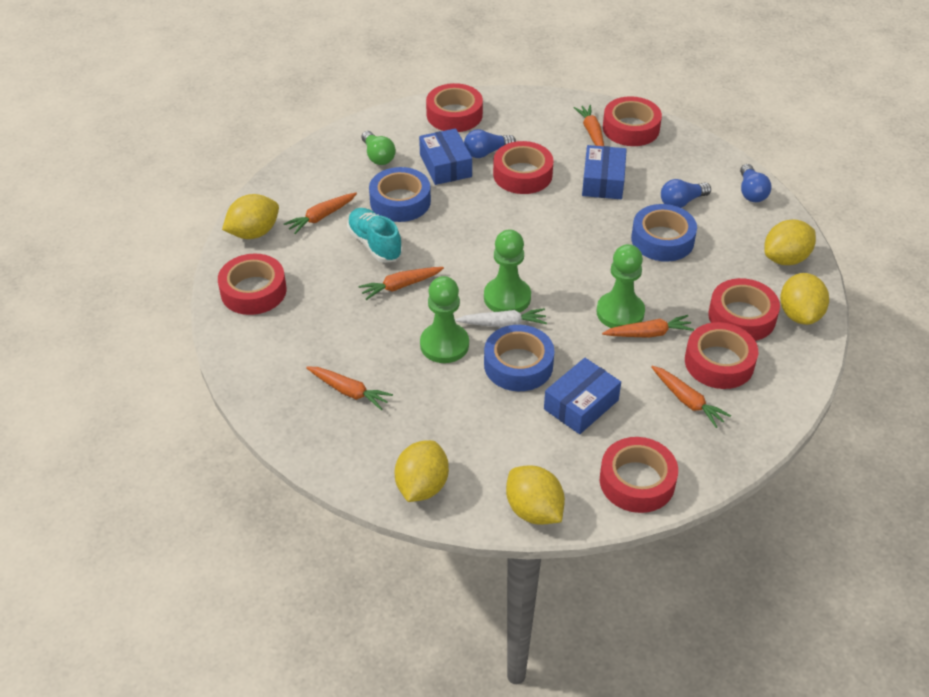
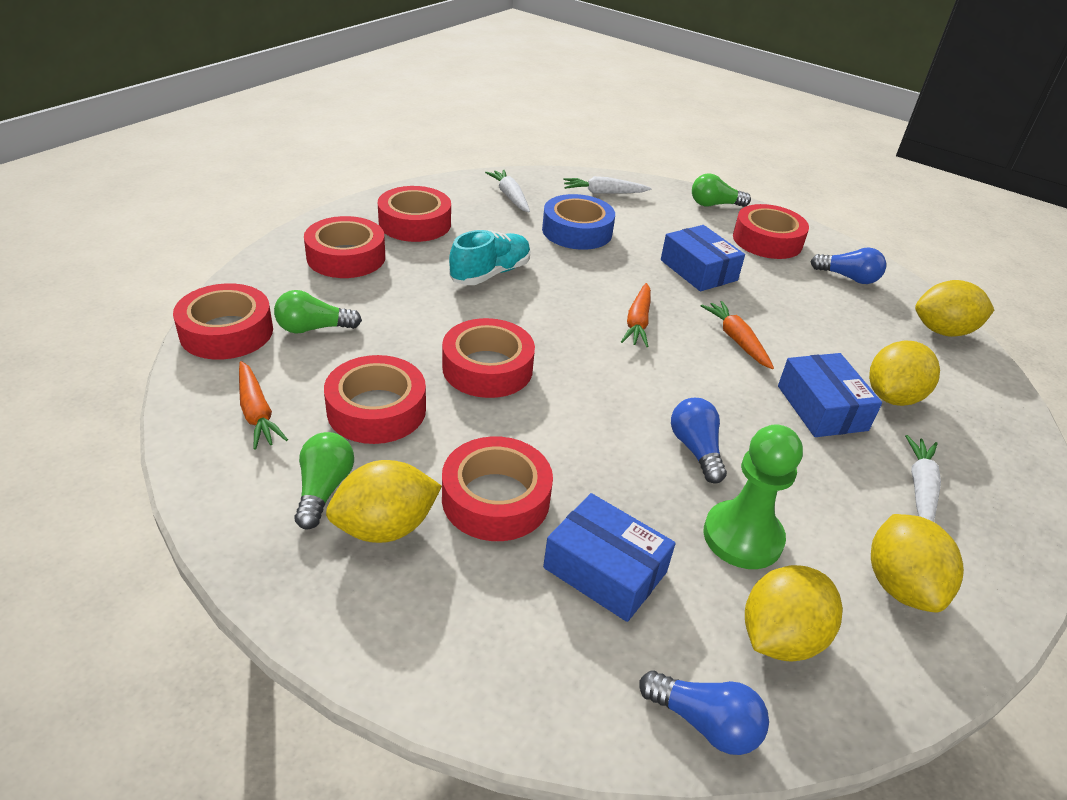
blue tape: [369,167,431,222] [484,325,554,391] [631,204,697,262] = 3 -> [542,194,615,250] = 1
green light bulb: [362,131,396,165] = 1 -> [274,290,362,334] [295,432,354,530] [692,173,751,207] = 3
green pawn: [420,276,469,363] [484,230,531,313] [596,244,645,328] = 3 -> [703,424,803,569] = 1
orange carrot: [284,193,357,234] [306,367,393,410] [358,267,444,300] [574,105,604,146] [602,315,694,338] [651,366,731,428] = 6 -> [239,361,288,450] [621,283,651,347] [701,301,774,369] = 3
white carrot: [455,308,547,328] = 1 -> [485,169,530,212] [563,176,652,193] [905,435,941,522] = 3

